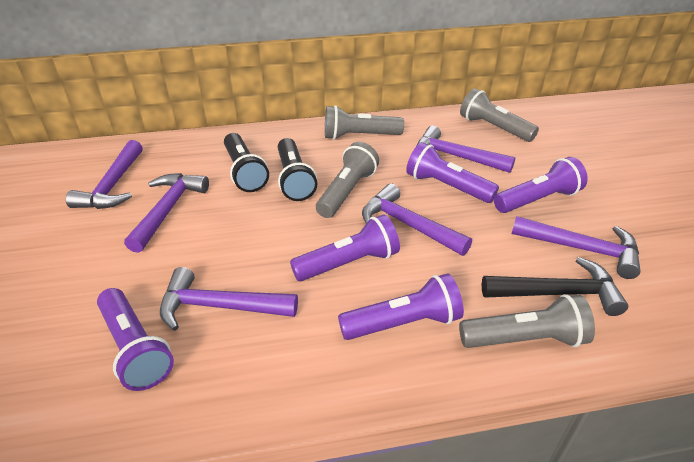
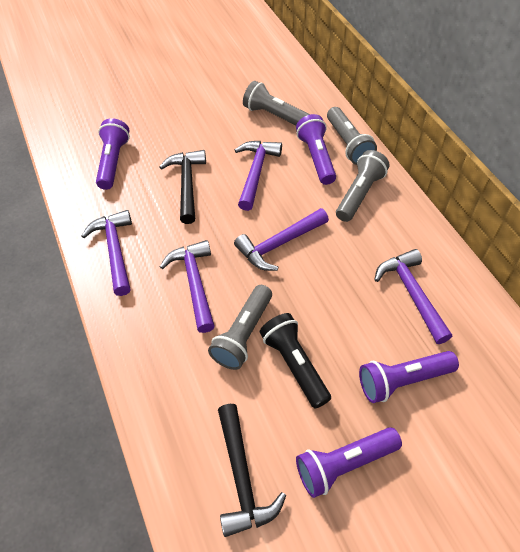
black flashlight: [224,133,269,192] [278,138,317,201] = 2 -> [260,313,331,409] = 1
black hammer: [482,257,628,316] = 1 -> [159,150,206,224] [218,404,286,537] = 2
purple flashlight: [97,288,174,391] [290,214,400,281] [338,274,464,340] [406,142,499,203] [494,157,588,213] = 5 -> [96,118,130,190] [296,114,336,185] [296,427,402,498] [359,351,459,403] = 4
purple hammer: [66,140,143,209] [124,173,209,253] [160,267,298,331] [362,183,472,256] [417,126,515,173] [512,216,641,279] = 6 -> [81,210,132,296] [160,240,215,333] [234,208,329,271] [235,141,282,211] [374,249,452,344] = 5

